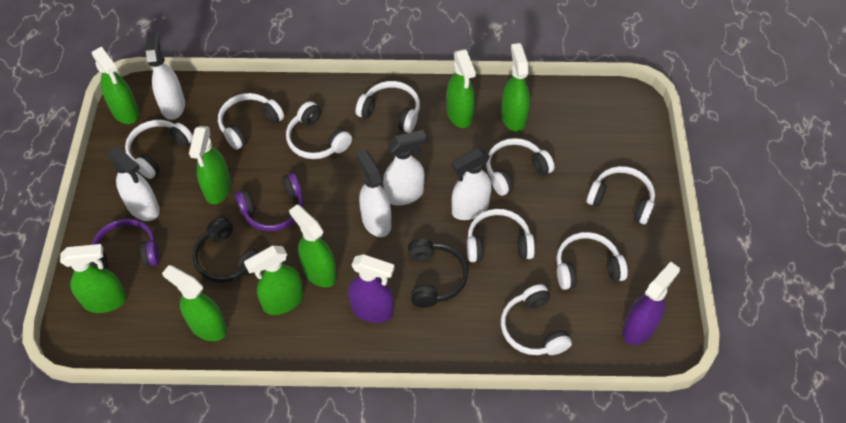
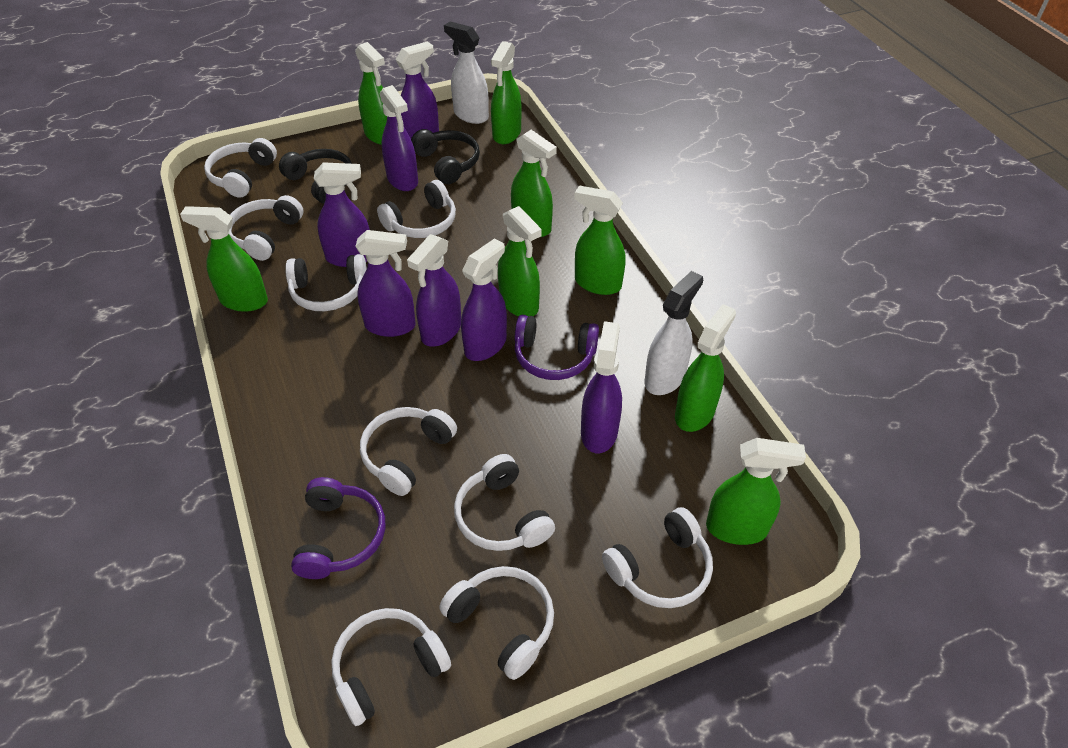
purple spray bottle: [348,254,395,323] [622,262,680,345] = 2 -> [314,162,370,267] [355,230,416,337] [380,85,418,191] [396,41,439,138] [407,234,461,347] [461,238,507,361] [581,321,622,453] = 7
white spray bottle: [107,146,160,221] [146,31,185,120] [357,150,391,237] [383,130,427,205] [451,148,492,220] = 5 -> [444,21,489,124] [645,271,703,395] = 2

